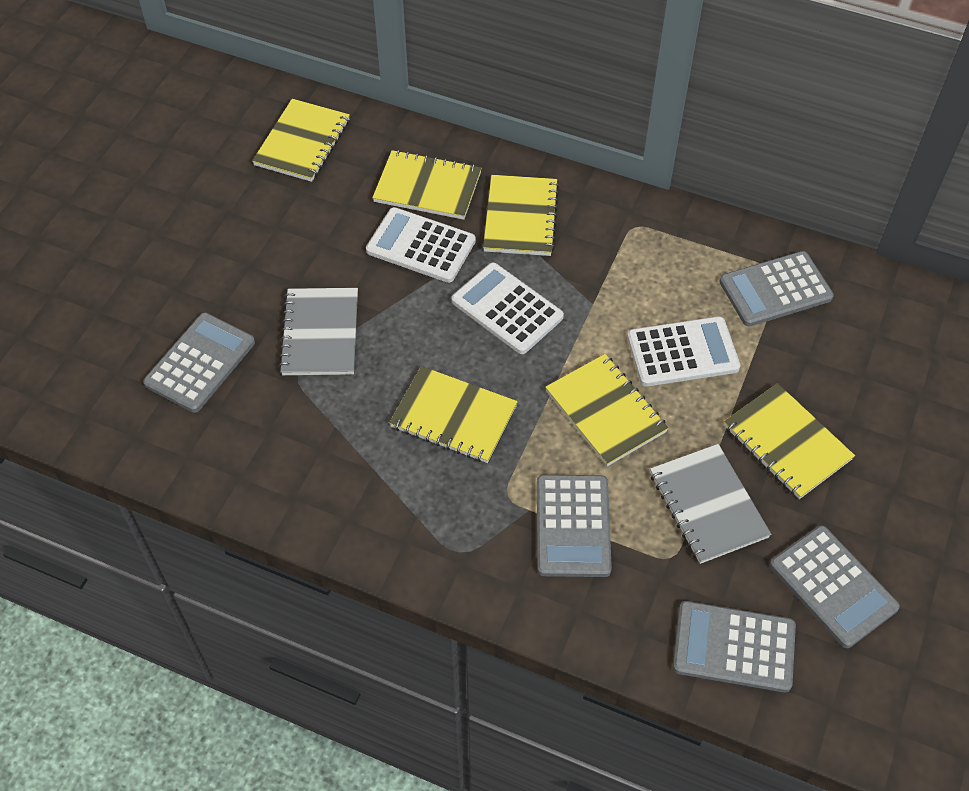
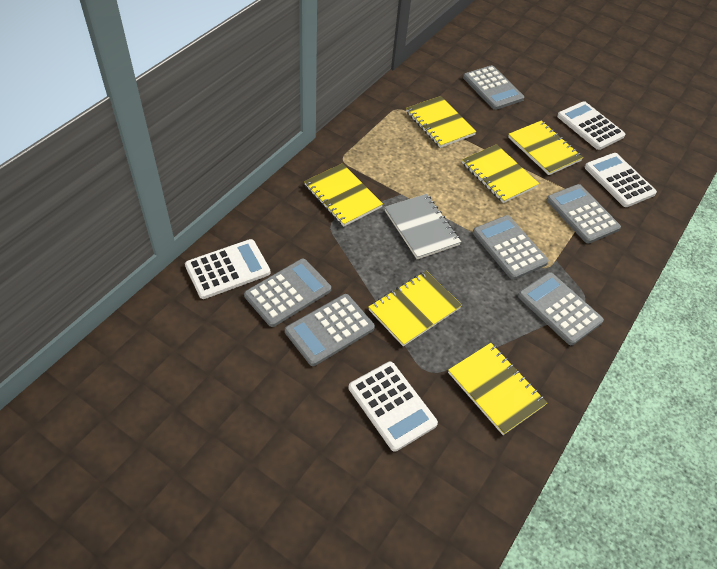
grey calculator: [143,313,255,413] [537,475,612,577] [673,601,796,692] [719,251,834,327] [770,525,900,648] = 5 -> [244,259,331,327] [285,294,375,366] [463,65,524,110] [473,215,549,280] [518,272,604,345] [546,184,621,244] = 6
grey notebook: [279,288,358,375] [650,444,771,564] = 2 -> [384,194,461,259] = 1
white calculator: [366,207,476,283] [451,263,564,354] [627,316,740,387] = 3 -> [185,239,270,299] [349,362,438,452] [557,101,625,150] [585,153,657,207] = 4

